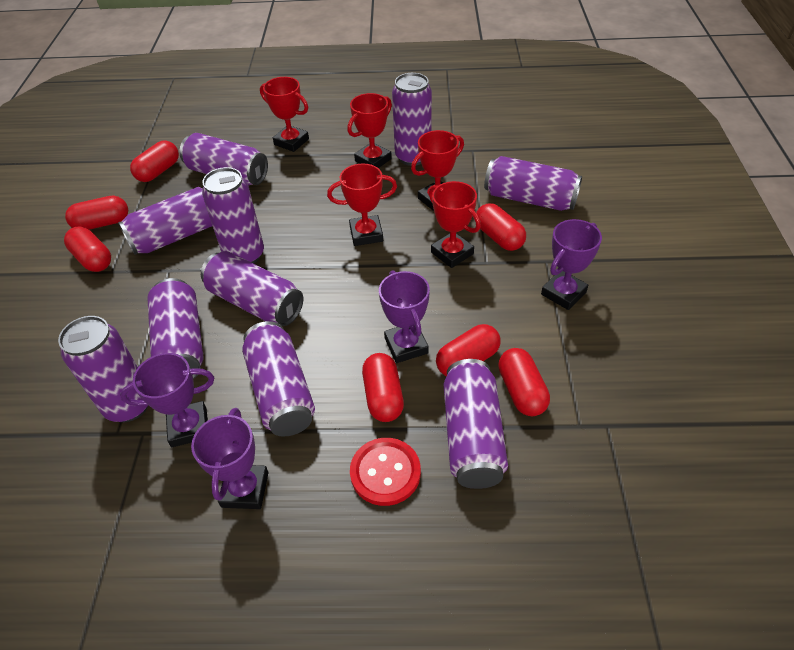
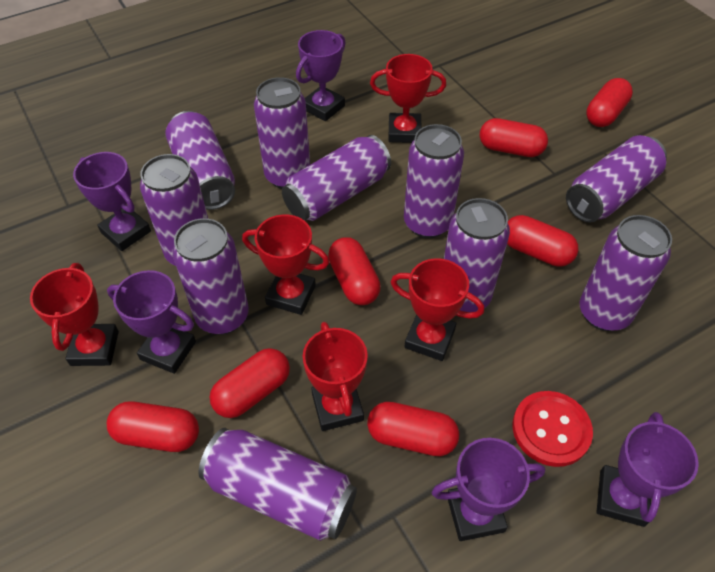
purple trophy: [120,353,214,447] [191,408,268,509] [379,270,430,363] [541,219,602,310] = 4 -> [73,152,151,251] [107,270,196,374] [296,30,346,121] [431,438,545,541] [597,412,699,527] = 5

